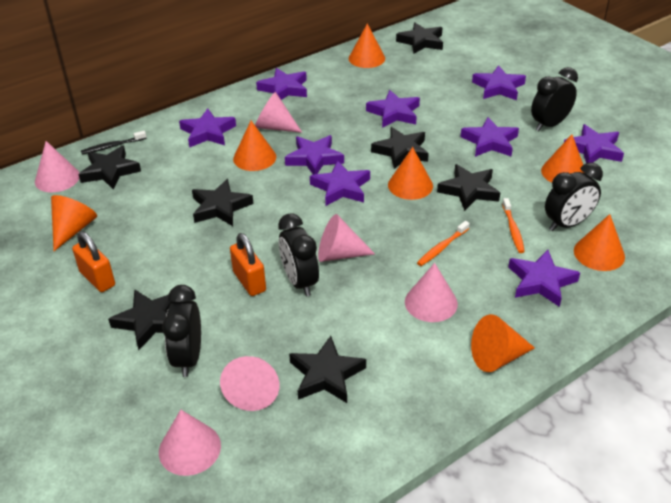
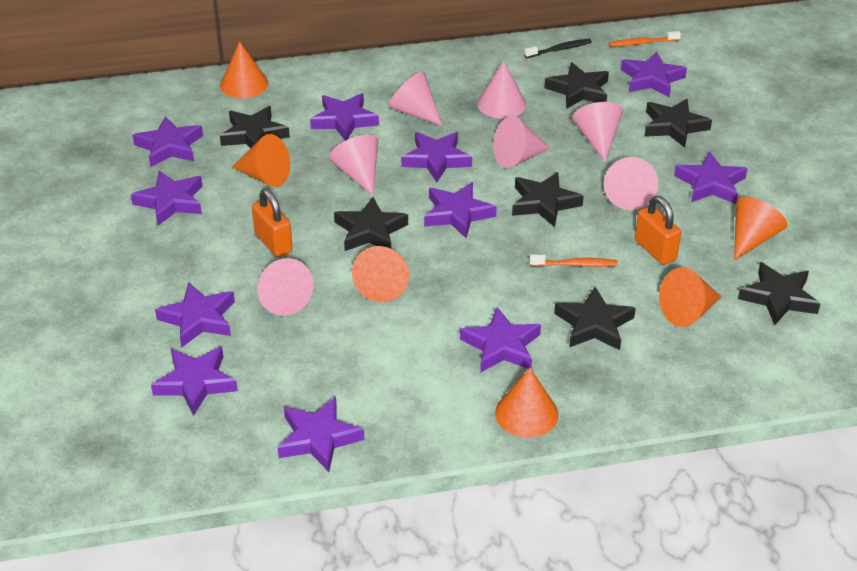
black clock: [162,285,201,377] [278,213,319,296] [531,67,578,131] [545,163,603,231] = 4 -> none = 0
orange cone: [51,195,97,251] [233,121,276,171] [349,23,385,68] [388,147,433,200] [471,314,535,372] [541,134,584,183] [574,214,625,271] = 7 -> [220,41,268,98] [232,134,290,187] [352,246,409,302] [495,368,559,438] [659,267,721,327] [734,197,787,260] = 6
pink cone: [35,141,79,192] [159,410,221,476] [220,356,279,411] [255,92,302,133] [318,214,375,262] [405,263,458,322] = 6 -> [257,258,314,316] [329,135,378,196] [388,71,443,126] [477,61,526,119] [493,116,551,168] [572,102,623,161] [604,157,659,210] = 7
purple star: [179,108,236,148] [256,68,307,100] [285,135,344,175] [310,160,370,206] [366,90,420,128] [461,117,519,157] [472,65,526,100] [508,250,580,307] [564,124,624,163] = 9 -> [131,171,202,226] [132,117,203,167] [151,347,238,416] [155,282,235,347] [278,397,365,472] [310,93,379,141] [401,132,472,182] [424,182,497,239] [460,307,541,373] [621,51,687,98] [674,152,748,204] = 11

